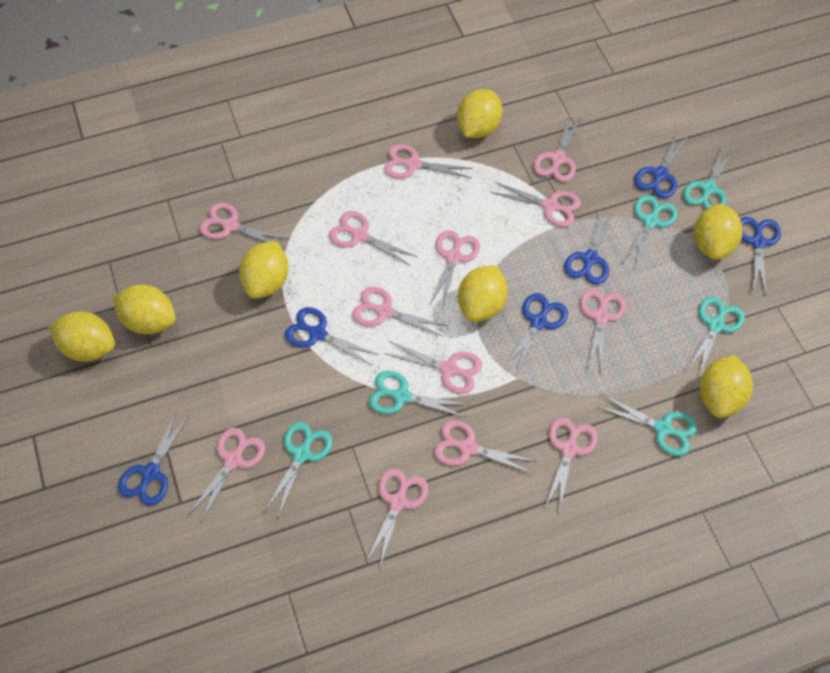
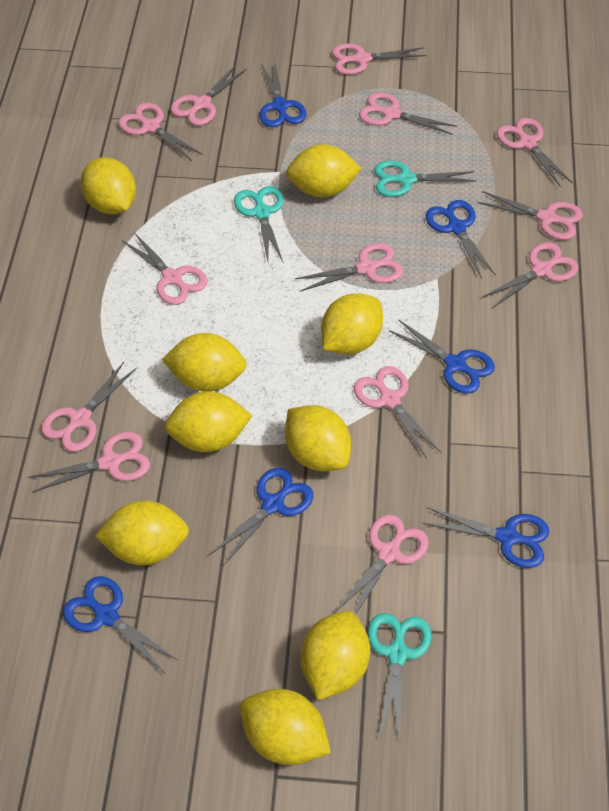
turquoise scissors: [264,422,332,517] [369,371,468,417] [596,394,698,456] [622,195,678,269] [683,143,735,209] [685,297,745,378] = 6 -> [234,186,284,262] [368,613,431,740] [374,160,476,197] = 3
yellow lemon: [49,312,115,362] [112,285,176,334] [239,241,289,299] [457,89,502,138] [458,265,508,322] [694,203,743,260] [700,355,753,418] = 7 -> [81,157,136,214] [95,500,189,565] [162,333,247,392] [165,391,253,452] [240,689,331,765] [285,405,351,471] [286,144,362,198] [301,611,370,700] [321,293,383,354] = 9

